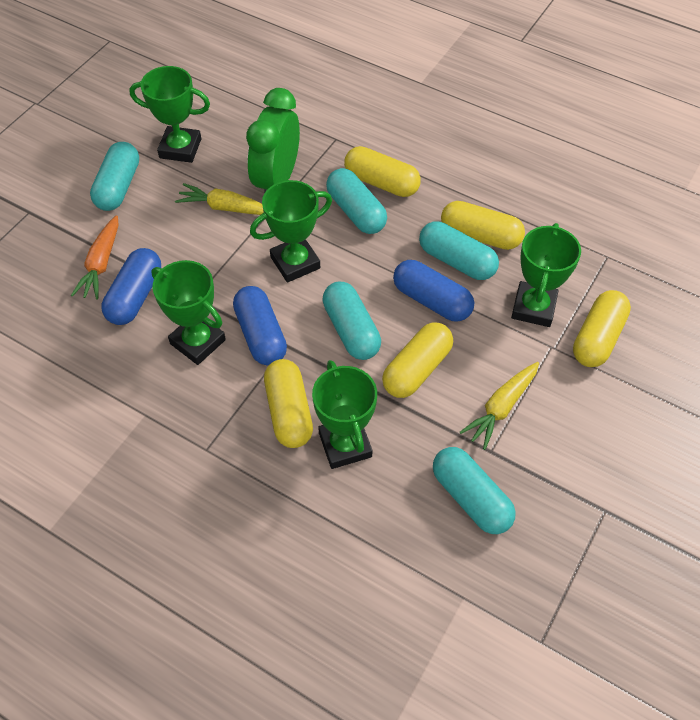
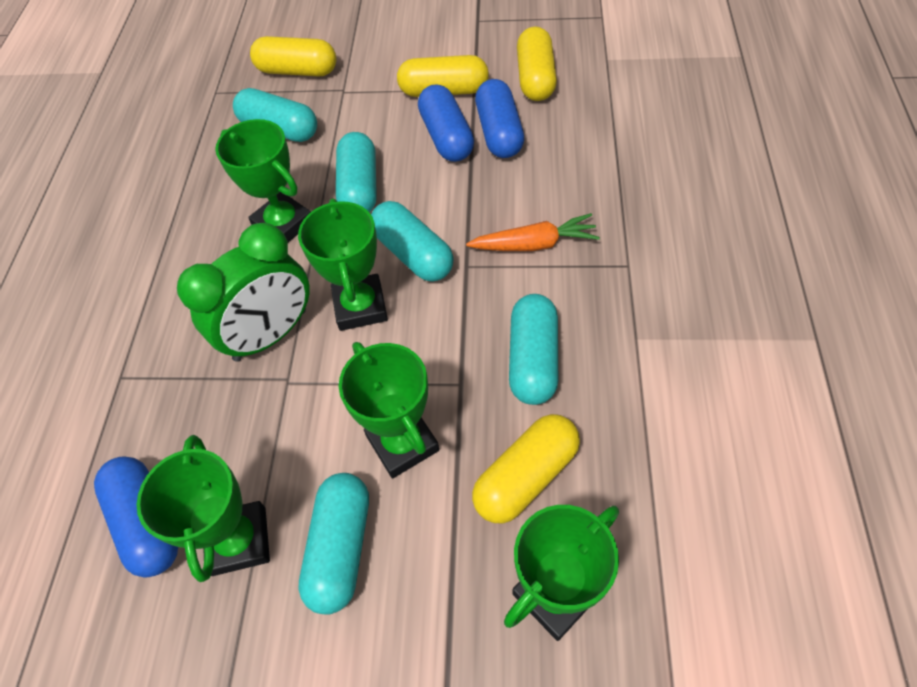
yellow capsule: [264,359,313,448] [344,146,421,197] [382,322,453,398] [441,201,525,250] [573,290,631,367] = 5 -> [250,36,337,77] [397,55,489,97] [472,414,580,523] [517,26,557,101] = 4
yellow carrot: [175,183,264,215] [460,362,539,450] = 2 -> none = 0

